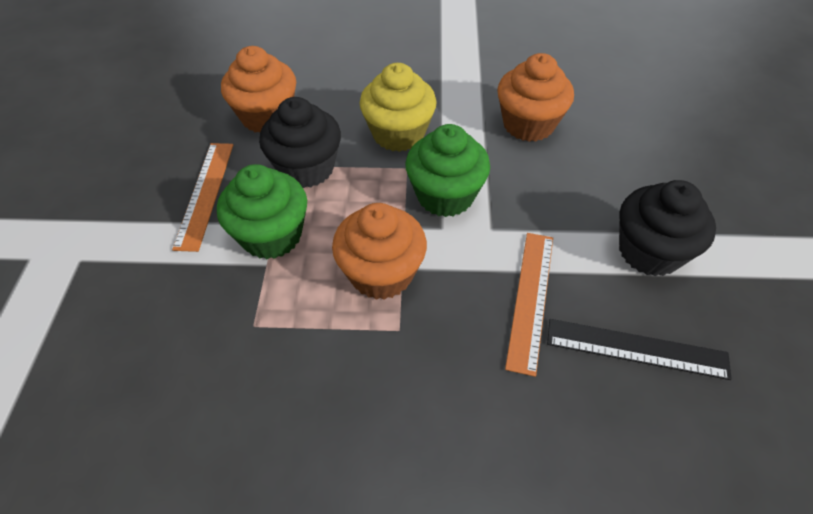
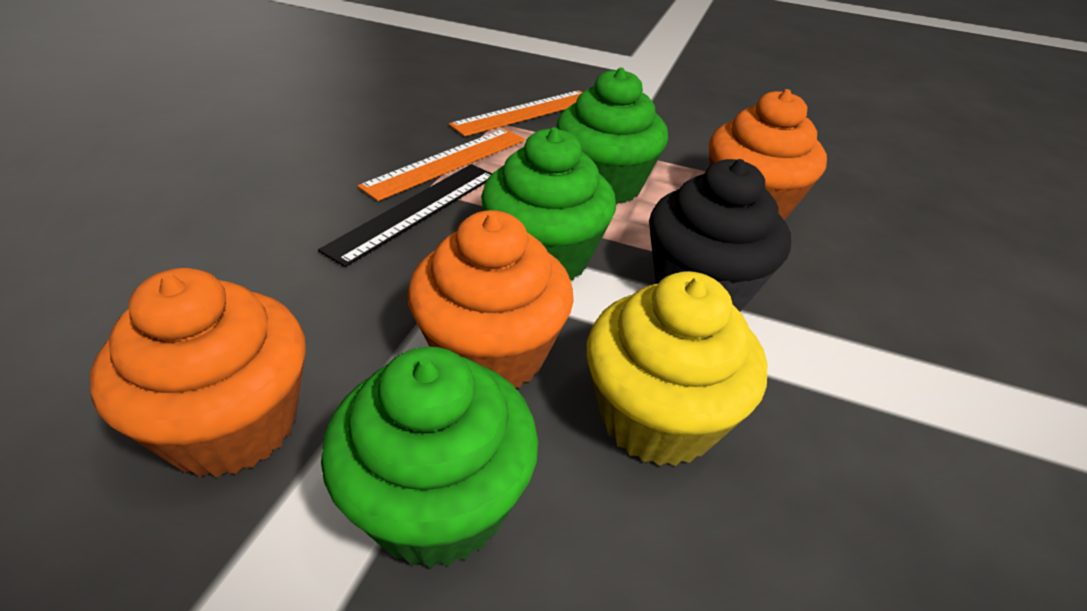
black cupcake: [259,97,341,188] [619,180,716,276] = 2 -> [649,159,791,311] = 1
green cupcake: [217,164,307,259] [405,124,490,217] = 2 -> [321,347,538,568] [481,127,616,280] [556,68,668,204] = 3

